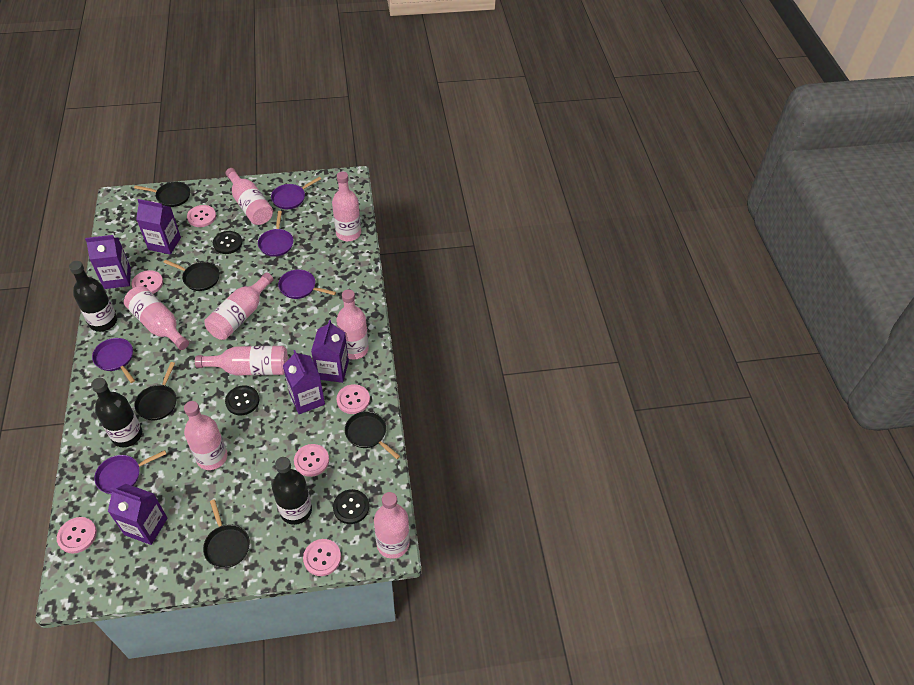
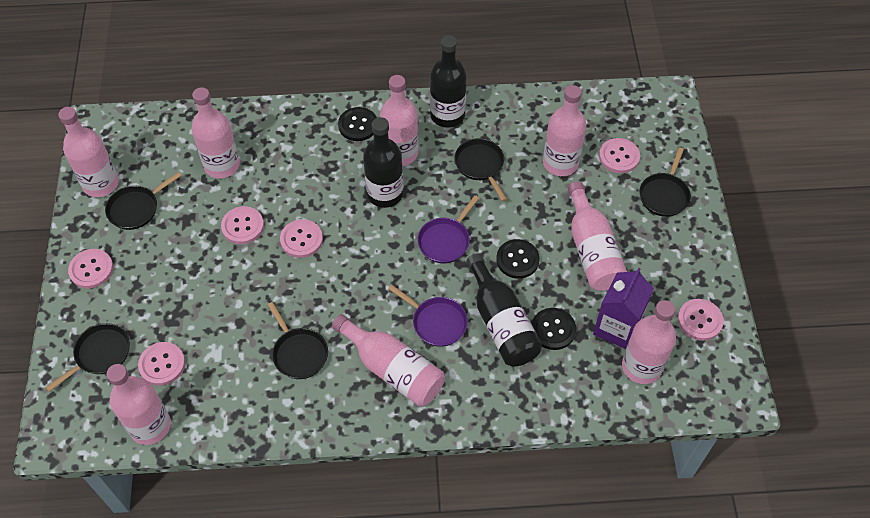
purple carton: [85,235,131,289] [108,484,168,545] [136,199,181,255] [283,350,325,414] [311,320,349,383] = 5 -> [593,268,654,349] = 1
purple pan: [92,338,135,383] [94,450,166,494] [258,211,293,257] [271,177,321,209] [278,269,336,299] = 5 -> [388,285,468,347] [417,195,479,263] = 2

